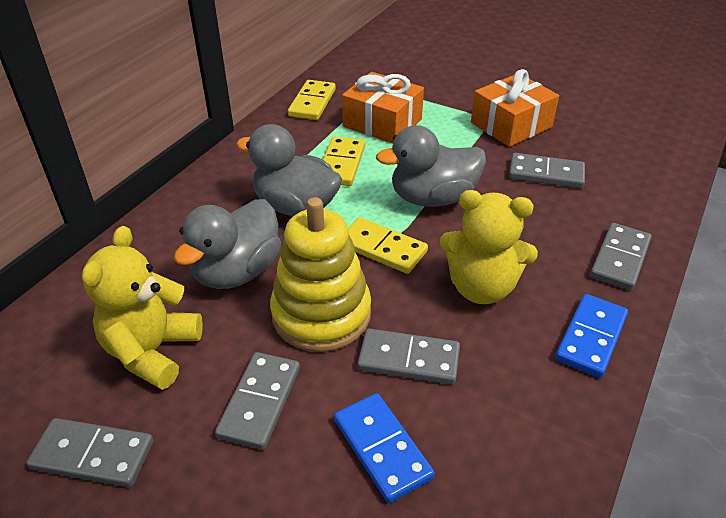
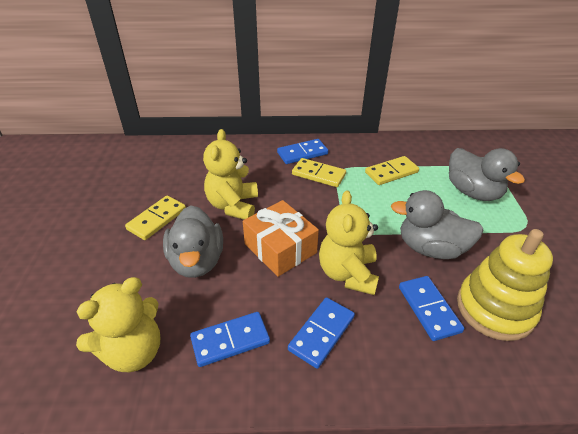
blue domino: [334,393,435,503] [555,294,628,378] = 2 -> [190,312,270,367] [277,139,328,164] [288,298,355,369] [399,276,464,341] = 4
grey domino: [26,418,153,487] [215,352,300,450] [357,328,460,385] [509,153,585,189] [590,223,651,291] = 5 -> none = 0
orange gift: [342,72,424,144] [471,69,559,147] = 2 -> [243,200,319,277] = 1
yellow teddy bear: [81,226,203,390] [440,190,538,304] = 2 -> [76,277,160,372] [203,129,258,220] [319,190,379,295] = 3

